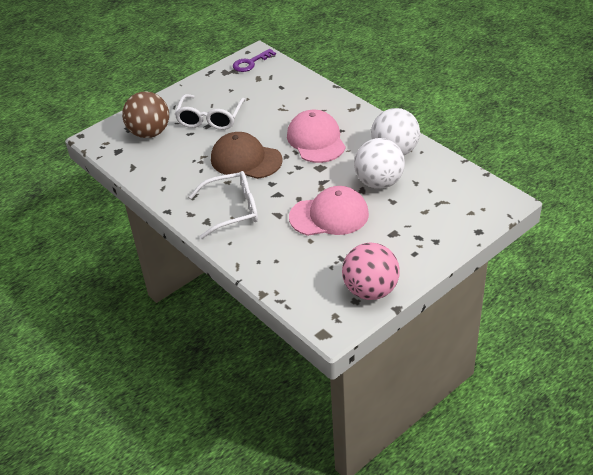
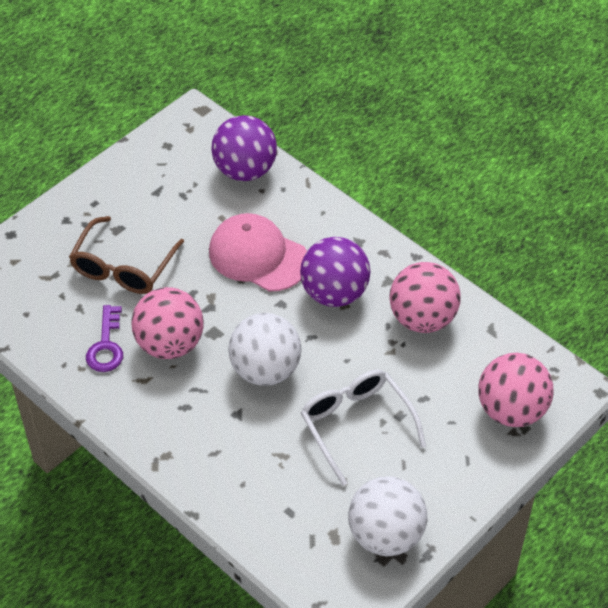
brown ball: [122,91,169,138] = 1 -> none = 0
brown cap: [211,132,282,179] = 1 -> none = 0
brown glasses: none = 0 -> [69,216,184,294] = 1
pink ball: [342,243,400,300] = 1 -> [131,287,204,359] [389,262,461,333] [478,353,554,427] = 3
pink cap: [287,110,346,163] [289,186,369,236] = 2 -> [209,213,307,292] = 1
purple ball: none = 0 -> [211,115,277,181] [300,237,370,307] = 2
white glasses: [175,94,246,130] [189,171,258,239] = 2 -> [301,370,426,486] = 1

